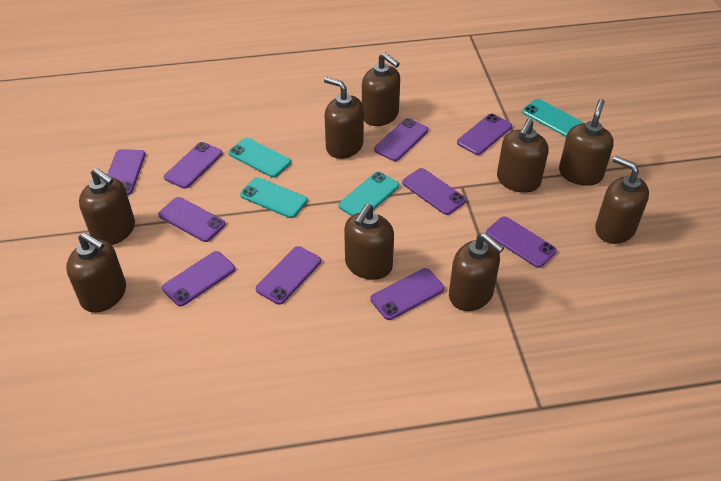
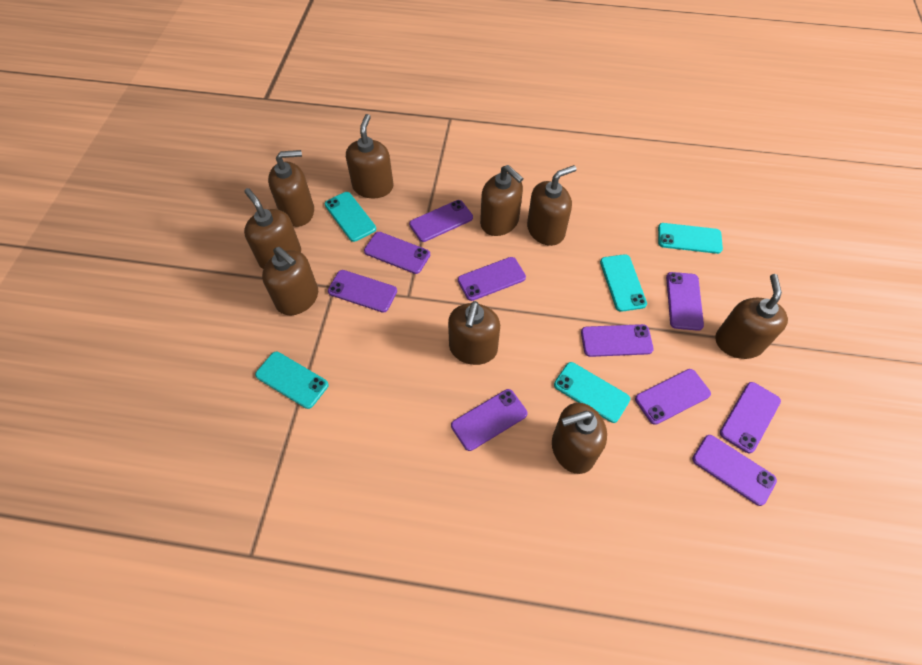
turquoise phone: [229,138,291,178] [240,177,307,218] [338,172,399,216] [522,99,583,137] = 4 -> [255,352,329,409] [325,192,376,242] [554,362,630,423] [600,254,647,312] [658,223,723,254] = 5

